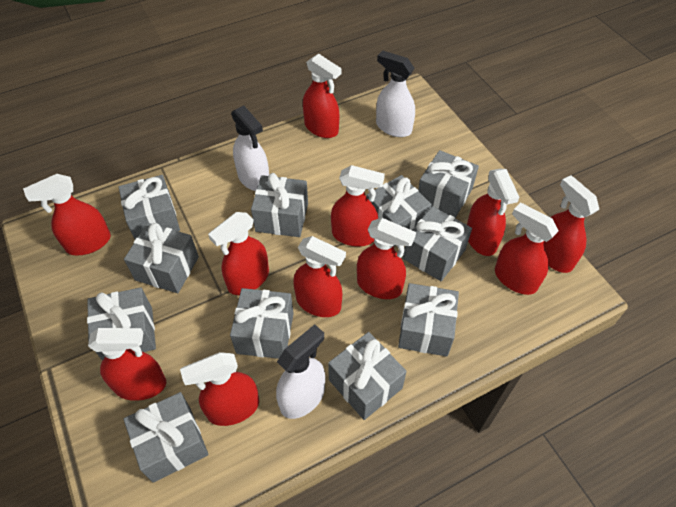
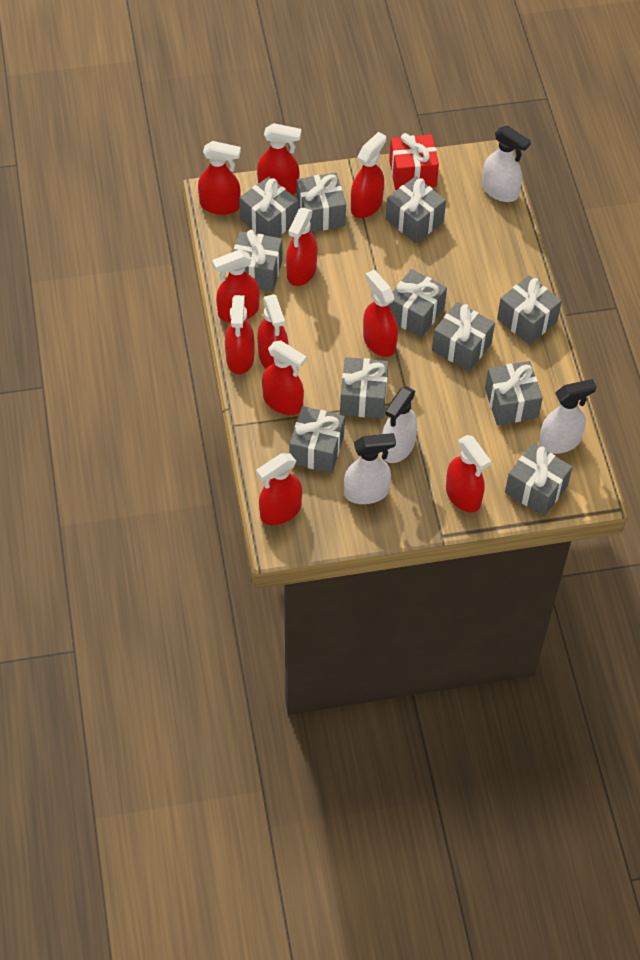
red gift: none = 0 -> [389,133,439,190] = 1
white spray bottle: [231,105,269,191] [276,324,325,419] [376,50,415,137] = 3 -> [344,433,396,504] [381,386,417,463] [482,126,531,202] [539,379,597,454] = 4

